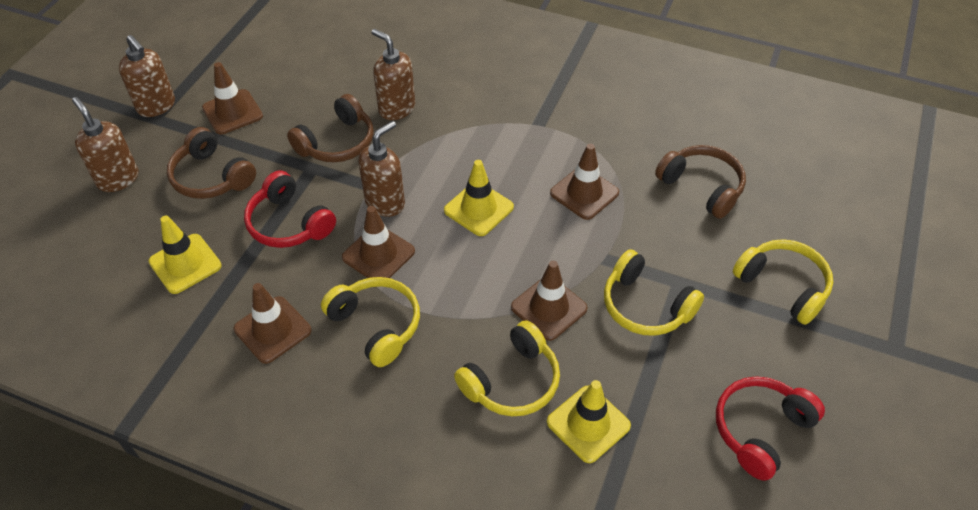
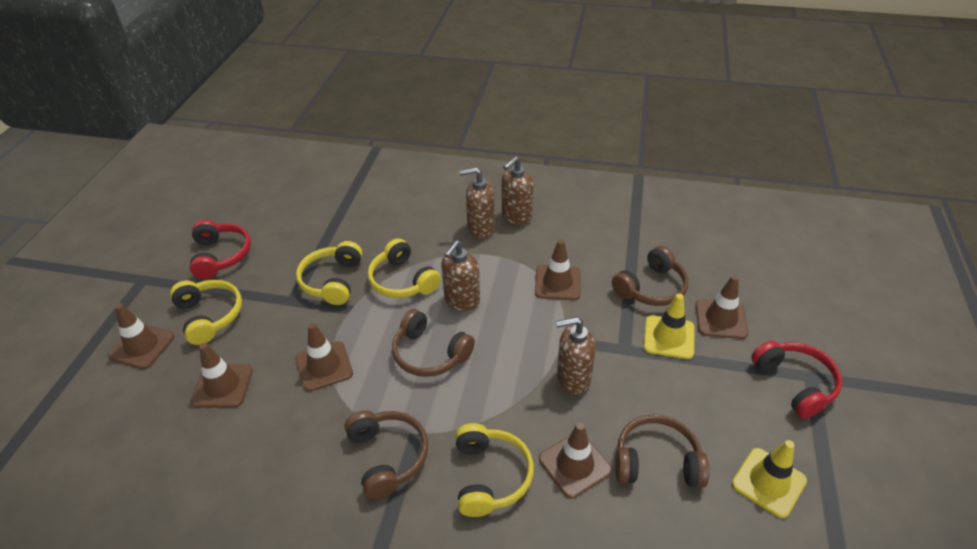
brown headphones: [167,127,256,199] [287,94,374,162] [655,145,746,219] = 3 -> [344,410,428,499] [392,309,475,377] [612,246,689,306] [615,414,710,488] = 4
brown traffic cone: [202,62,263,134] [234,283,312,364] [342,206,415,278] [511,261,588,341] [550,144,619,220] = 5 -> [108,303,174,369] [191,343,253,408] [295,323,353,392] [535,240,580,300] [539,422,612,499] [695,275,748,339] = 6
yellow traffic cone: [148,216,222,294] [444,160,514,236] [547,380,631,463] = 3 -> [643,294,695,359] [732,440,807,518] = 2

